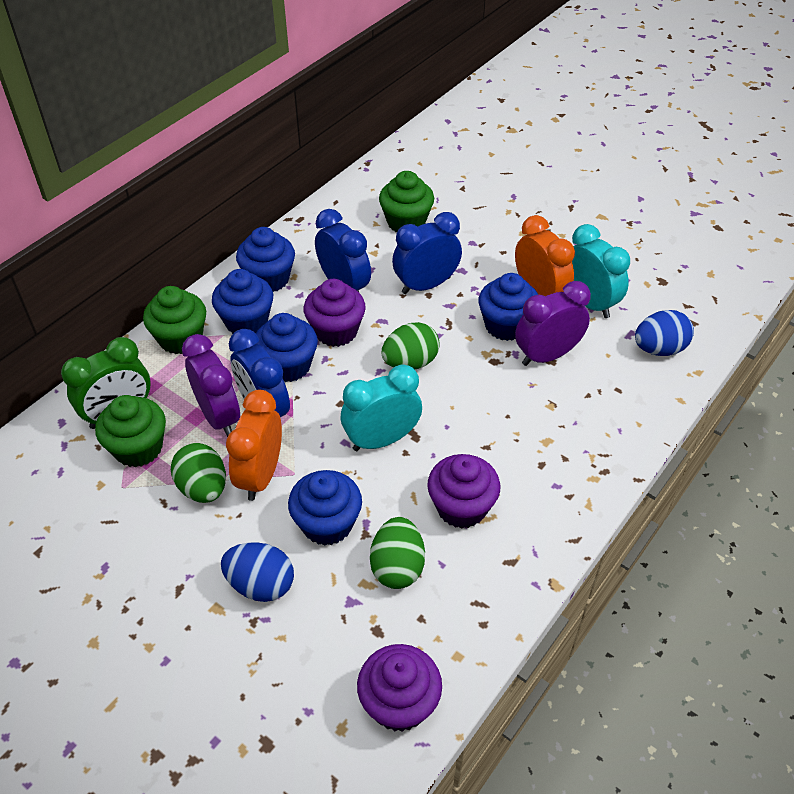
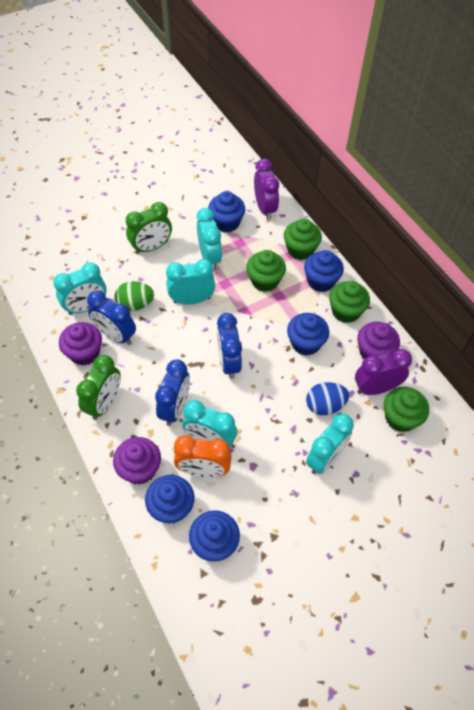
blue egg: [221,542,294,602] [635,310,694,356] = 2 -> [306,382,349,415] = 1
green clock: [61,337,151,429] = 1 -> [76,355,121,420] [126,202,172,254] = 2
green cupcake: [95,395,166,467] [143,286,206,354] [379,171,434,232] = 3 -> [246,250,286,292] [284,219,322,260] [329,281,370,323] [384,387,429,432] = 4
green egg: [171,443,226,503] [370,517,425,589] [382,322,440,370] = 3 -> [115,281,154,311] = 1
orange clock: [226,390,282,501] [515,215,575,296] = 2 -> [174,435,232,478] = 1
turquoise clock: [341,364,422,451] [572,224,630,318] = 2 -> [53,262,106,315] [166,259,215,305] [182,400,237,447] [197,208,222,270] [306,414,354,474] = 5

